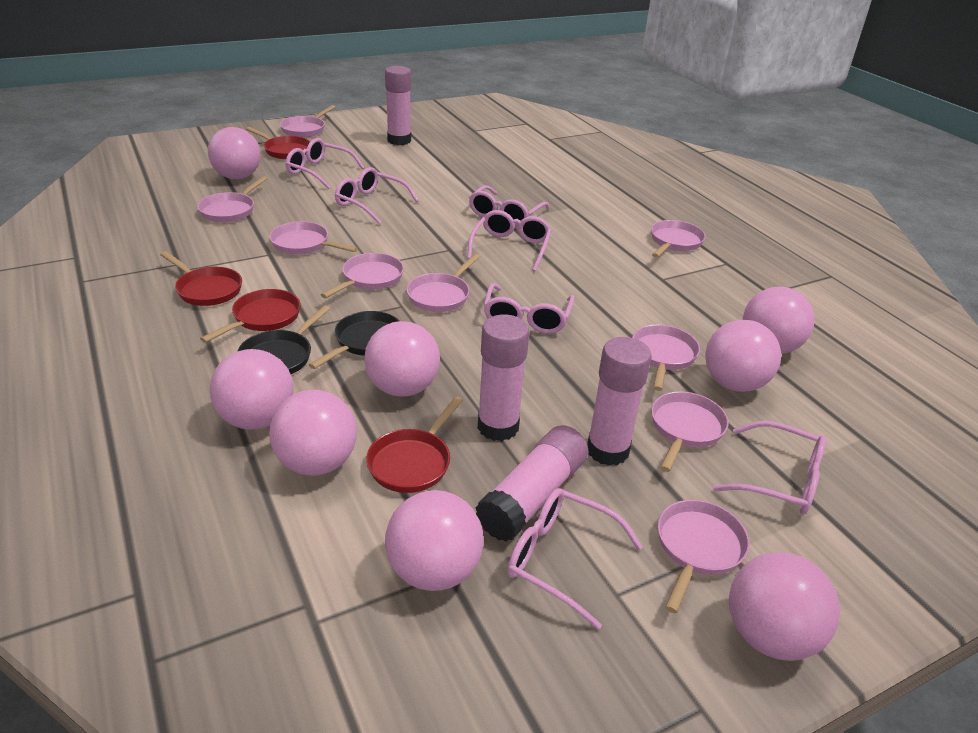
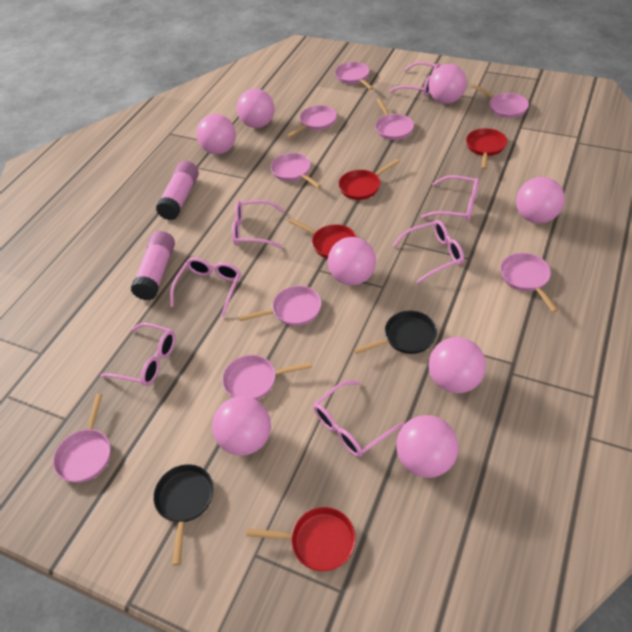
pink glue stick: [385,66,411,145] [476,425,588,542] [478,315,530,441] [587,337,652,466] = 4 -> [131,231,175,300] [156,161,199,220] = 2

